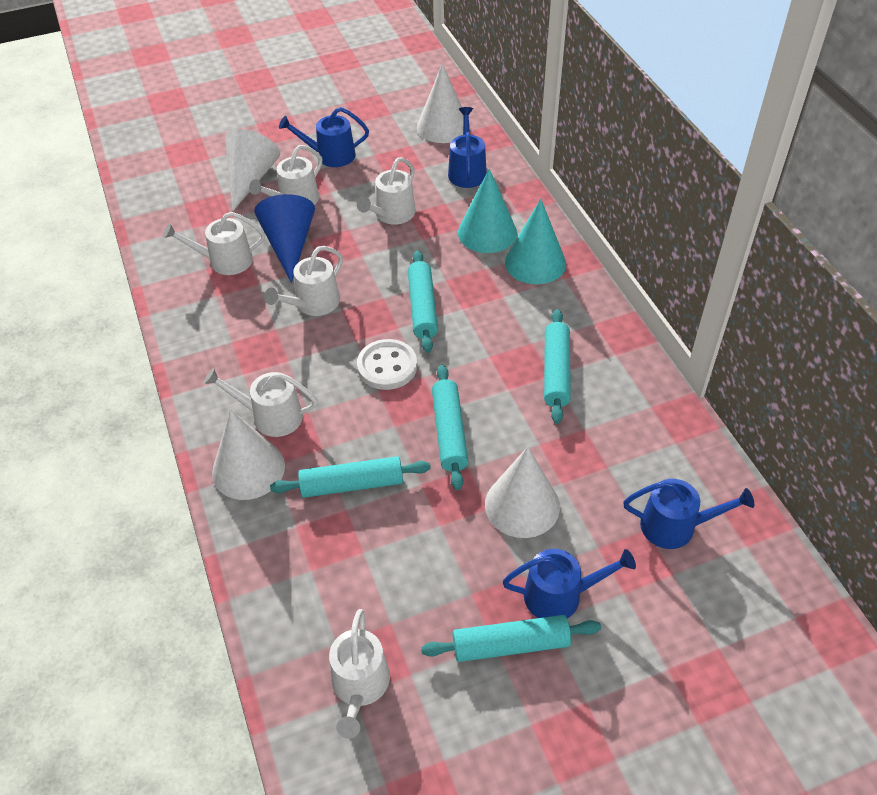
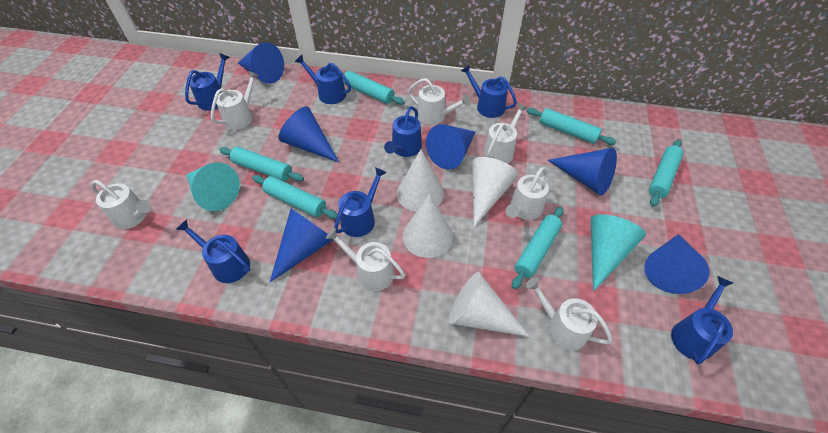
blue cone: [254,194,315,283] = 1 -> [238,42,284,84] [270,209,334,282] [278,106,339,162] [426,124,476,169] [548,148,617,195] [645,234,710,294] = 6
blue watering can: [279,107,369,167] [448,107,487,188] [503,549,636,619] [623,479,754,549] = 4 -> [176,219,251,283] [185,53,230,111] [295,55,351,104] [334,167,387,237] [384,106,422,157] [461,65,517,118] [671,276,733,364] = 7
turquoise rolling pin: [270,456,431,498] [408,251,438,353] [421,615,601,662] [432,365,468,490] [544,309,571,424] = 5 -> [219,147,304,181] [252,175,338,219] [343,71,405,105] [512,207,564,289] [526,108,617,145] [649,140,684,206] = 6
white button: [357,339,417,390] = 1 -> none = 0
white watering can: [163,212,265,275] [204,368,318,437] [249,145,322,205] [264,246,343,316] [329,609,390,739] [357,157,415,225] = 6 -> [91,180,152,229] [211,71,259,130] [326,228,405,291] [408,78,471,125] [483,103,528,163] [506,167,549,220] [525,277,612,351] = 7

